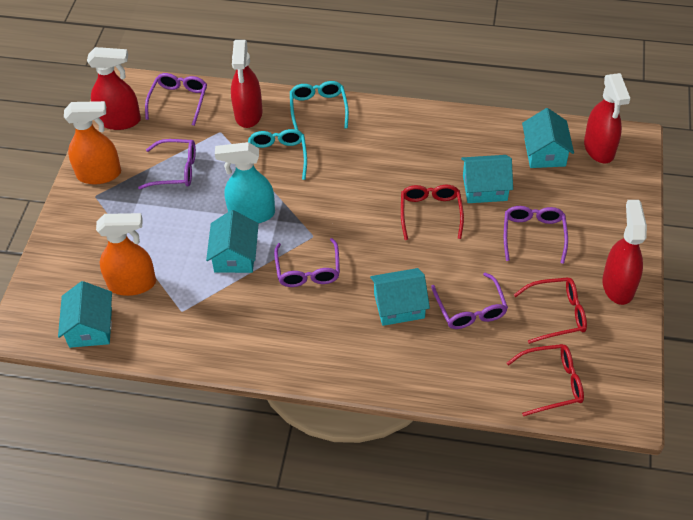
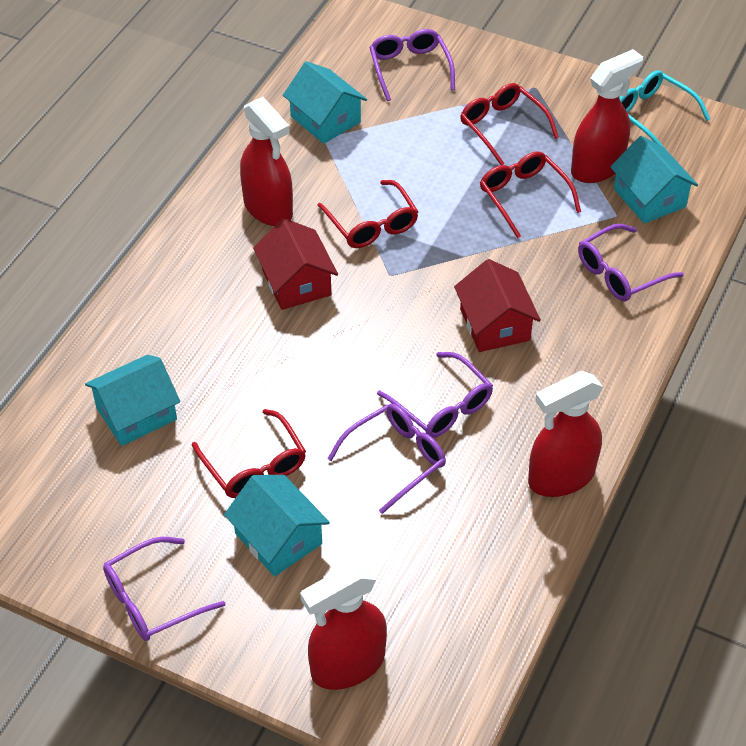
orange spray bottle: [64,101,121,184] [96,213,156,296] = 2 -> none = 0
red glasses: [401,185,464,240] [507,344,584,416] [514,277,587,344] = 3 -> [192,409,306,498] [317,180,419,248] [460,83,559,165] [480,152,581,238] = 4
red house: none = 0 -> [253,218,338,310] [454,259,541,352] = 2
turquoise glasses: [248,129,307,180] [290,81,349,131] = 2 -> [619,70,710,148] = 1
turquoise house: [58,281,112,348] [206,210,259,273] [370,268,430,326] [461,155,513,203] [522,108,574,168] = 5 -> [85,355,180,446] [224,475,330,576] [283,61,367,144] [610,136,698,224] = 4
turquoise spray bottle: [215,142,275,223] = 1 -> none = 0

